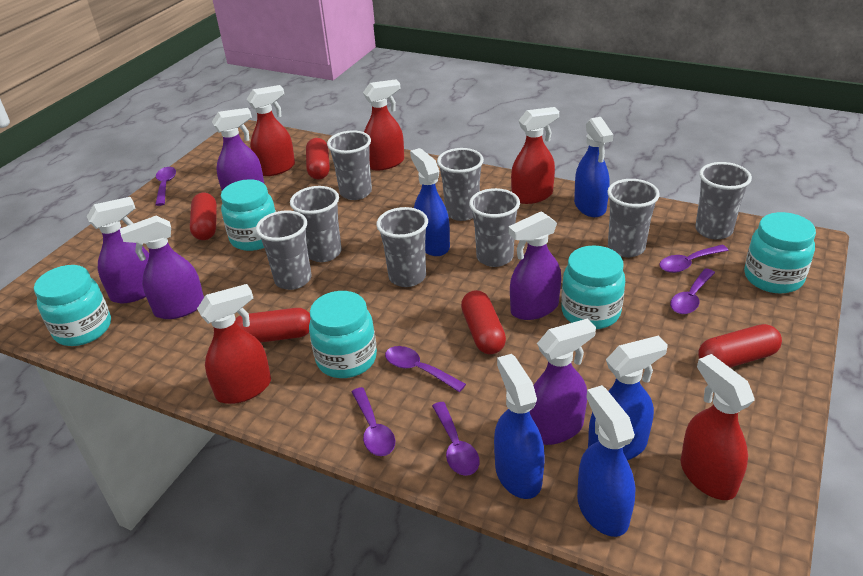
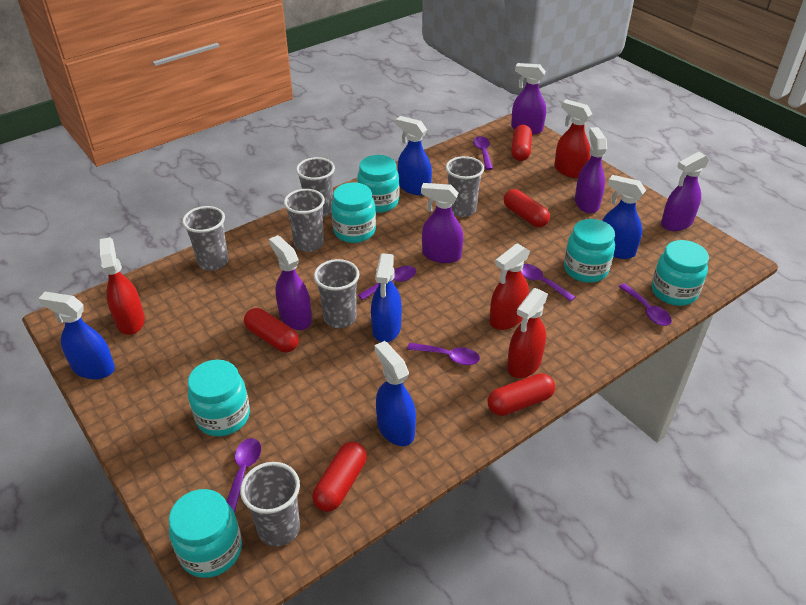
grey cup: [256,210,311,290] [290,186,342,262] [327,130,372,200] [376,207,428,287] [437,148,484,221] [469,188,520,267] [607,179,660,257] [695,162,752,240] = 8 -> [182,206,229,271] [240,462,300,546] [284,189,325,252] [296,157,335,217] [314,259,359,328] [446,156,484,217] = 6
red spray bottle: [197,284,271,404] [247,85,295,176] [363,79,404,170] [511,107,559,204] [681,354,755,500] = 5 -> [100,237,145,335] [489,243,530,330] [507,288,548,378] [554,99,592,178] = 4
turquoise jar: [34,265,111,346] [221,179,276,251] [309,291,377,378] [561,246,625,329] [744,212,816,294] = 5 -> [169,489,242,578] [188,360,250,436] [331,183,376,243] [357,155,399,213] [564,219,615,283] [652,240,709,306] = 6

